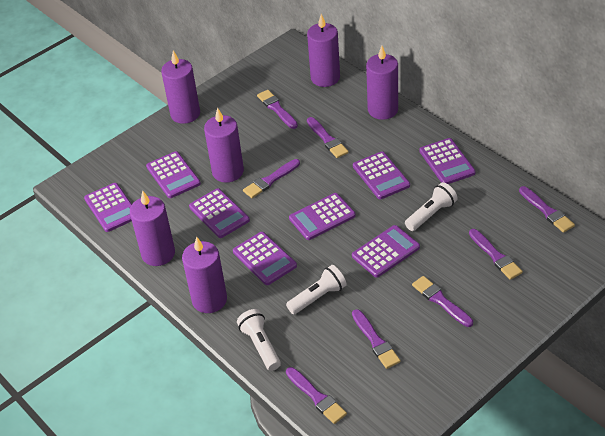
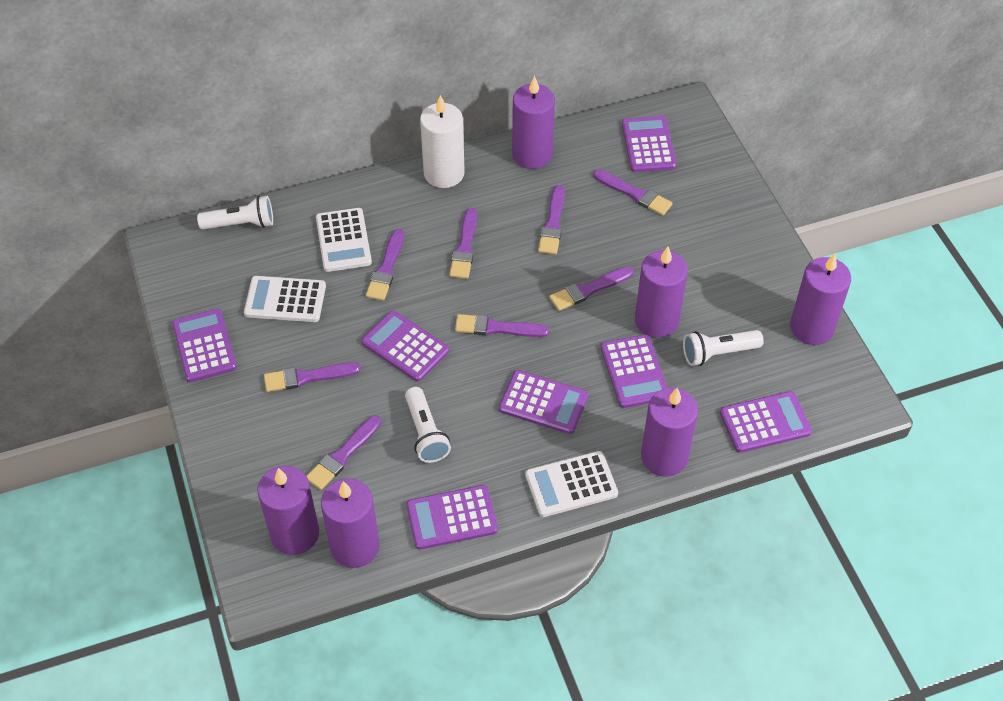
purple calculator: [84,183,132,232] [146,151,201,198] [189,188,250,238] [233,232,297,285] [289,193,356,240] [352,225,420,278] [353,151,410,199] [420,138,476,184] = 8 -> [172,309,237,382] [361,310,449,382] [406,485,498,550] [499,370,588,434] [600,334,667,408] [622,116,676,172] [720,391,812,453] = 7
white calculator: none = 0 -> [244,276,326,322] [316,208,372,272] [525,451,618,517] = 3
white candle: none = 0 -> [420,95,465,188] = 1

